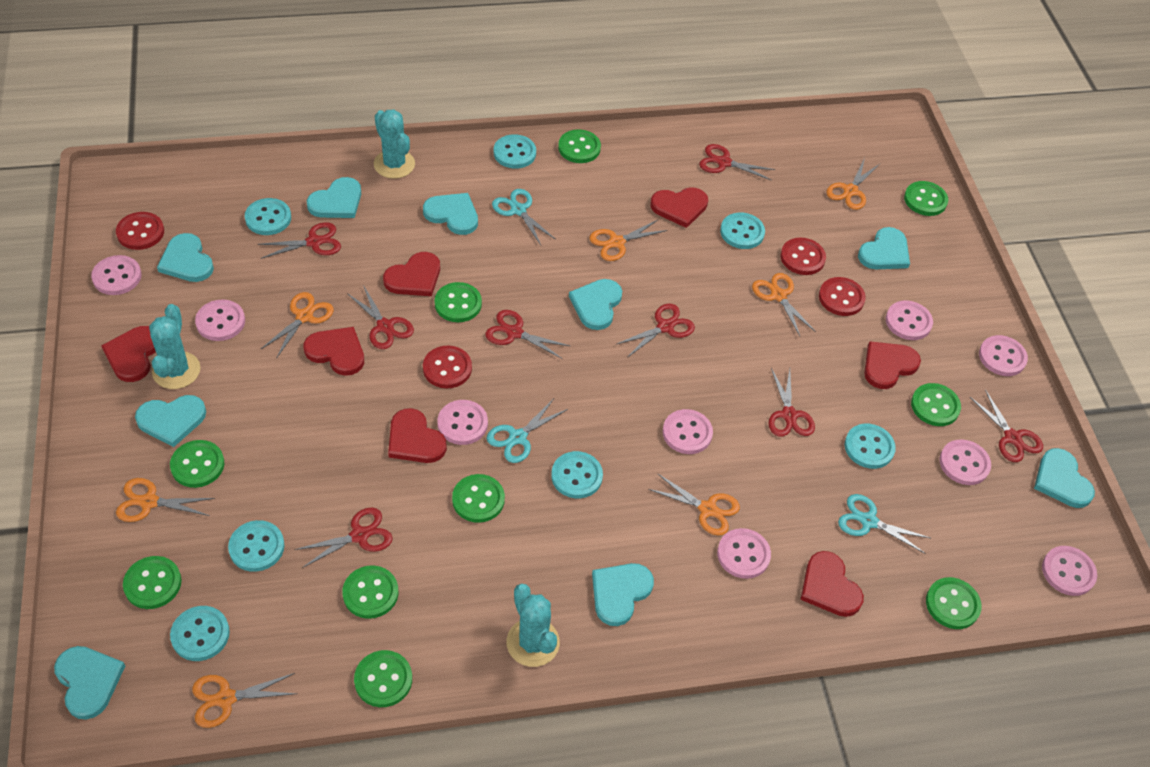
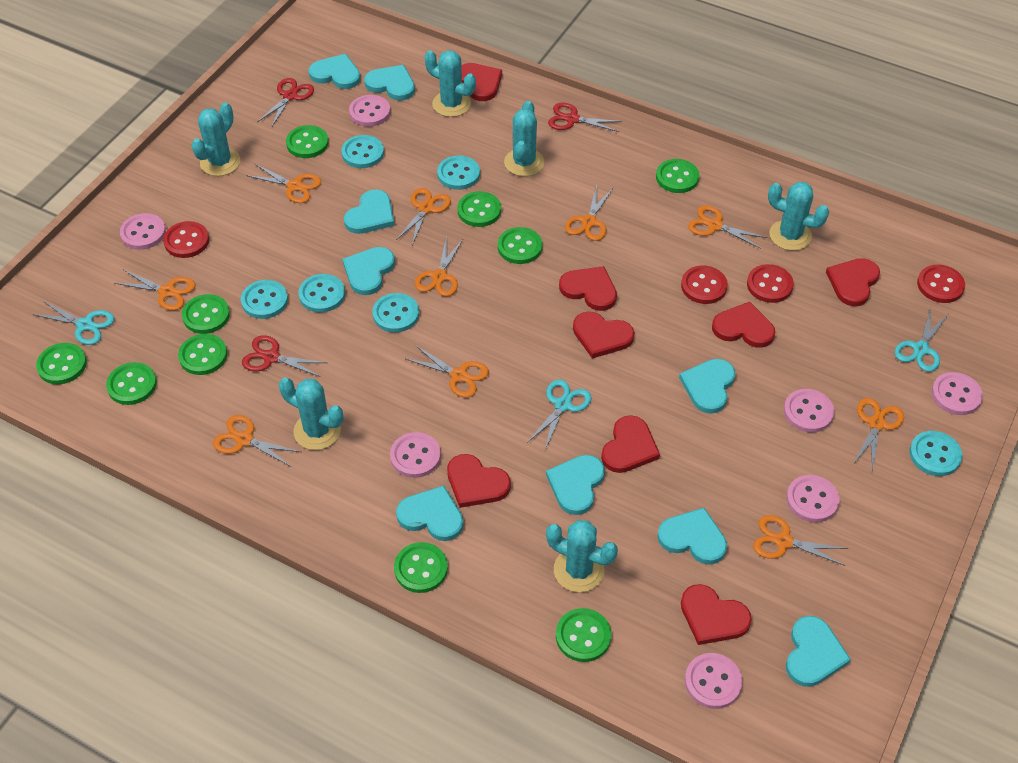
orange scissors: [116,478,215,522] [192,673,297,728] [261,292,334,359] [590,219,668,261] [648,473,740,536] [752,273,816,336] [826,158,880,210] = 7 -> [114,270,195,311] [213,415,301,467] [246,164,321,203] [396,188,451,245] [406,345,489,398] [415,236,464,297] [565,185,613,241] [688,205,768,249] [753,515,849,566] [853,398,904,472] = 10
pink button: [91,255,142,295] [195,299,245,341] [438,400,488,445] [663,409,713,454] [717,528,771,579] [886,300,933,340] [940,439,991,485] [979,335,1028,376] [1042,546,1097,596] = 9 -> [120,213,166,250] [349,95,390,127] [390,432,441,478] [685,653,742,709] [784,389,834,432] [786,475,839,522] [931,372,983,415] = 7
red heart: [101,326,156,382] [303,327,364,376] [383,252,440,296] [388,408,447,463] [651,187,708,228] [800,551,864,617] [864,341,921,389] = 7 -> [447,454,511,508] [461,63,502,101] [559,266,617,311] [573,312,634,359] [601,415,660,473] [681,584,752,645] [712,302,775,348] [826,258,880,306] = 8
red scissors: [258,222,341,259] [294,508,393,568] [347,285,414,349] [485,310,570,359] [617,304,695,358] [699,144,775,180] [768,368,815,437] [970,390,1043,462] = 8 -> [242,335,327,377] [257,78,314,128] [548,103,622,132] = 3
turquoise button: [170,606,230,661] [228,520,284,572] [245,198,291,235] [494,134,536,169] [551,451,603,498] [720,213,765,249] [845,424,896,469] = 7 -> [241,280,288,319] [299,274,345,313] [341,135,384,168] [372,293,419,333] [437,155,480,190] [909,431,962,476] = 6
turquoise cactus: [149,304,201,389] [374,109,415,179] [507,583,560,667] = 3 -> [191,102,240,176] [279,378,343,450] [425,50,476,117] [504,101,544,176] [546,520,618,592] [768,182,829,251] = 6

